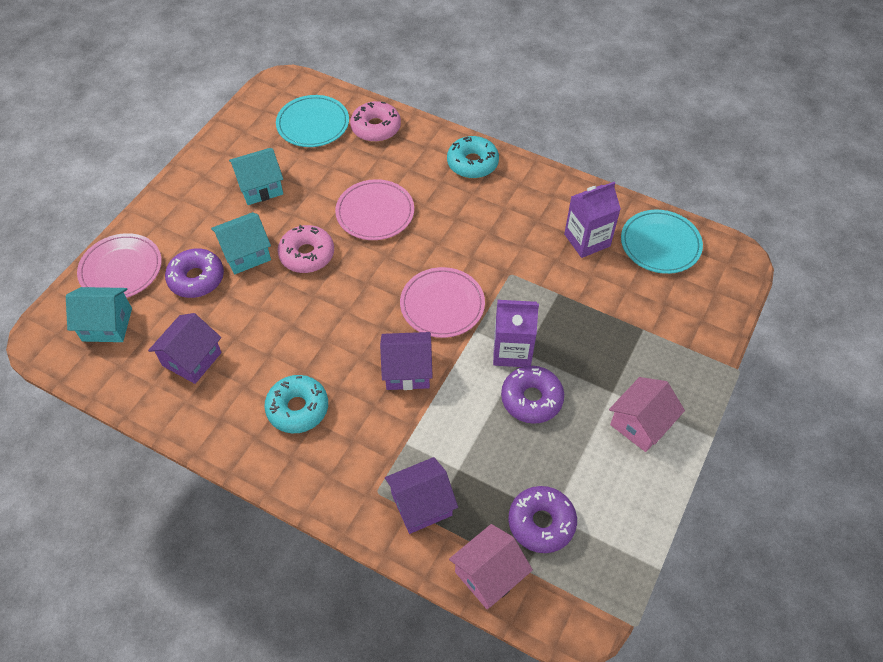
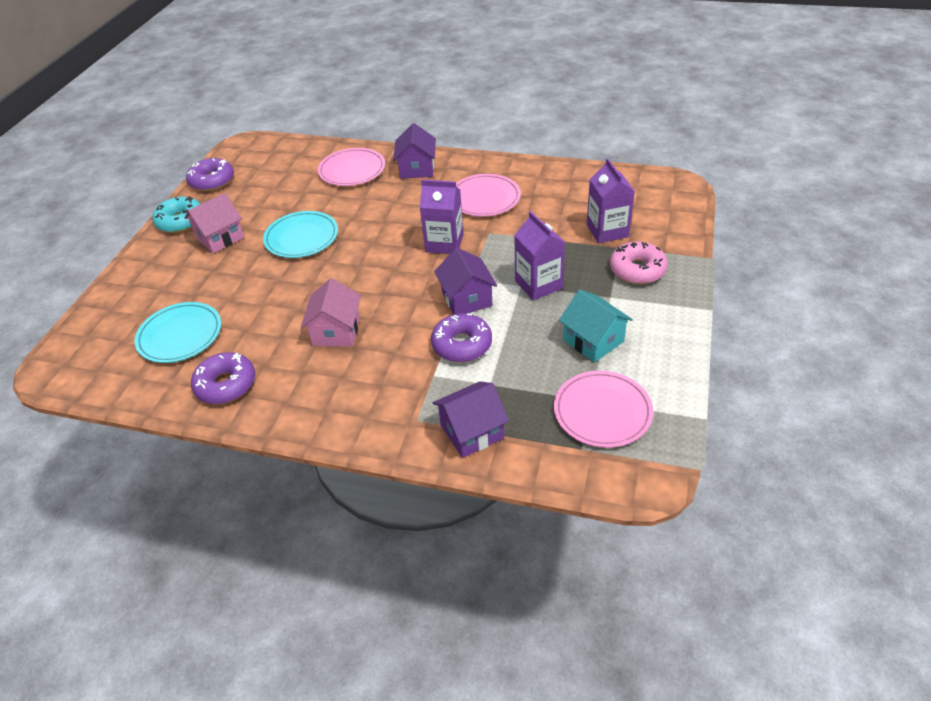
pink donut: [278,225,334,273] [350,101,401,142] = 2 -> [610,241,668,284] = 1
purple carton: [493,300,539,367] [564,182,621,258] = 2 -> [420,180,464,254] [514,211,565,301] [587,158,635,243] = 3
turquoise donut: [264,375,328,433] [447,136,499,179] = 2 -> [152,196,200,233] = 1
turquoise house: [66,287,132,342] [211,212,271,275] [229,148,283,205] = 3 -> [559,290,633,363] = 1

